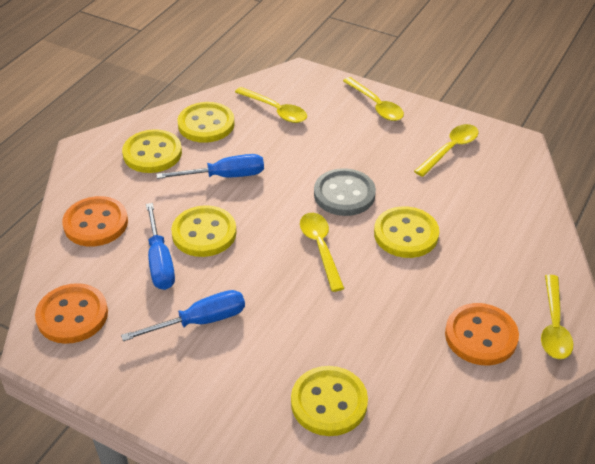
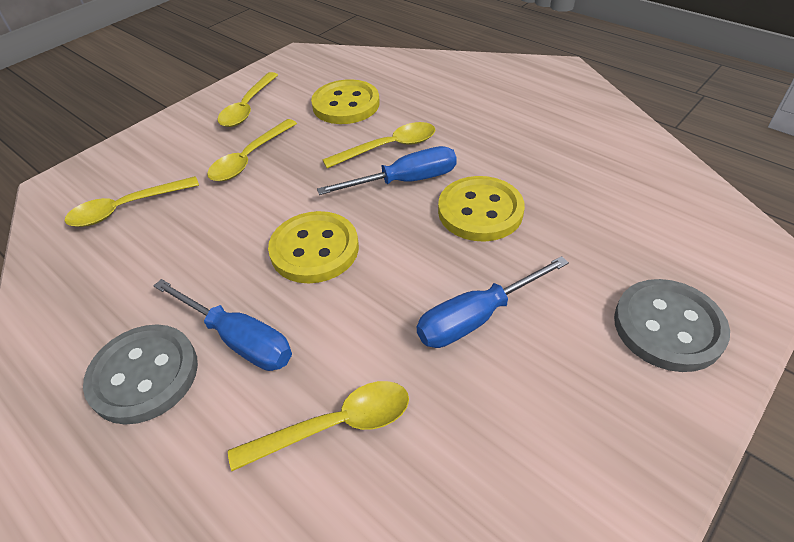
grey button: [314,168,376,216] = 1 -> [83,324,198,425] [614,279,730,372] = 2
orange button: [35,283,108,344] [62,196,128,247] [445,303,519,365] = 3 -> none = 0
yellow button: [122,129,182,173] [171,205,237,257] [177,102,235,143] [291,366,368,436] [374,206,439,258] = 5 -> [268,211,359,283] [311,79,380,124] [438,176,525,242] = 3

